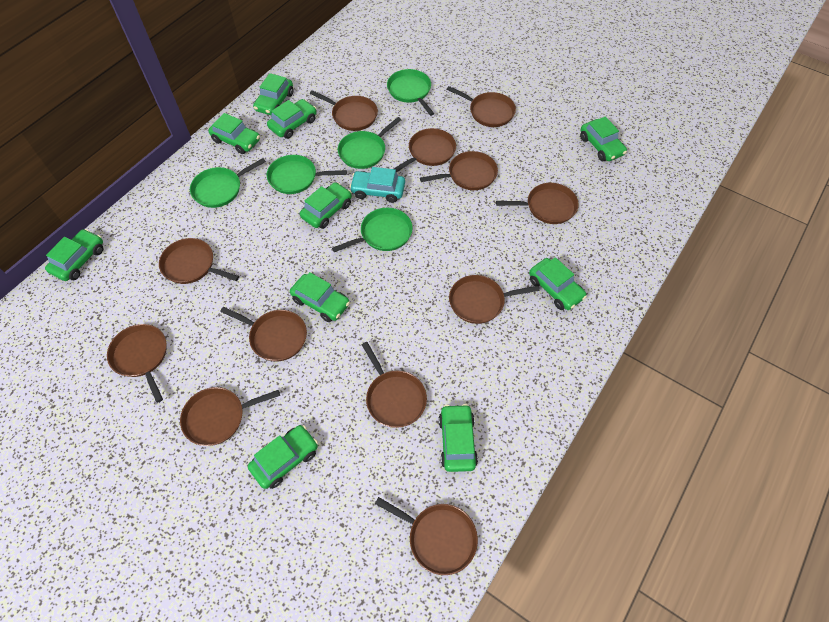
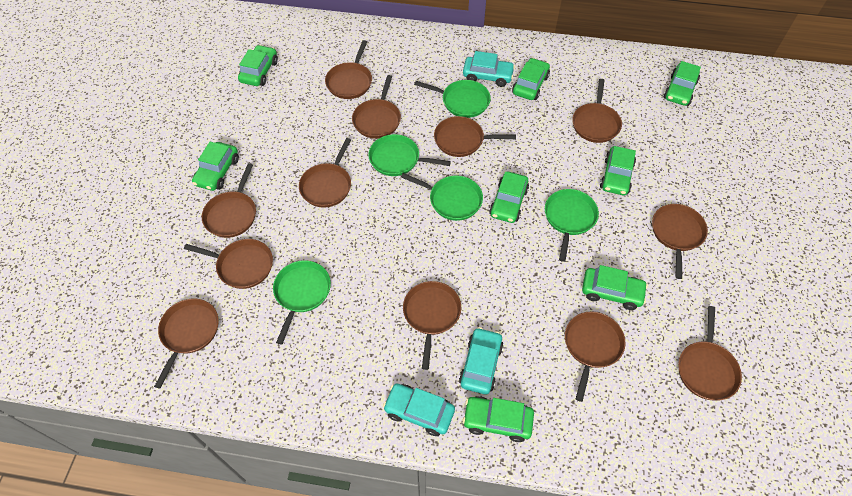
green car: [45,229,103,281] [208,113,260,154] [248,425,318,489] [253,73,294,115] [267,99,316,139] [290,272,350,322] [300,182,352,229] [438,404,478,472] [529,257,587,310] [580,117,627,161] = 10 -> [192,141,239,191] [238,45,278,86] [463,396,534,442] [489,172,529,223] [512,58,550,100] [582,265,648,310] [600,146,636,195] [664,61,701,106] = 8
turquoise car: [349,167,405,203] = 1 -> [383,383,455,436] [459,327,503,394] [463,51,515,87] = 3

